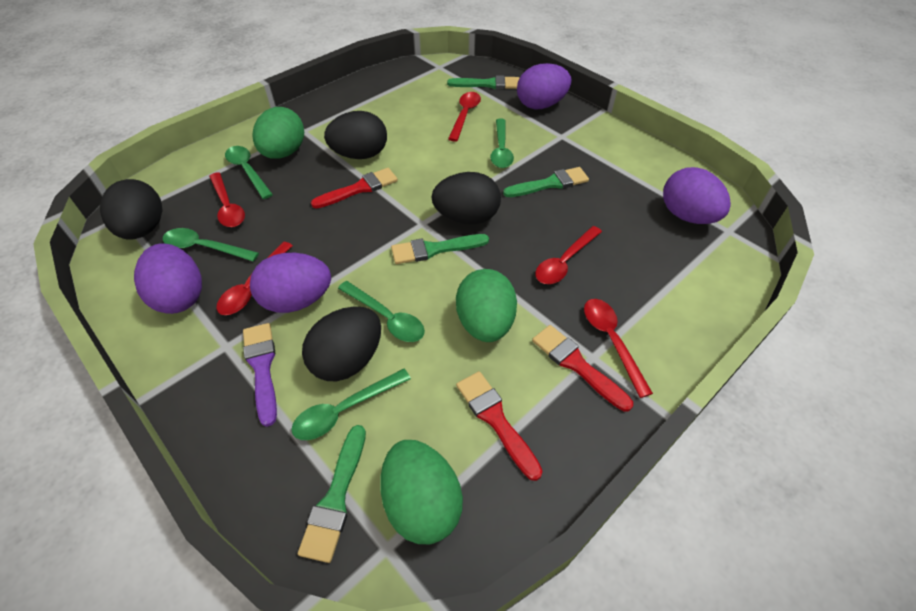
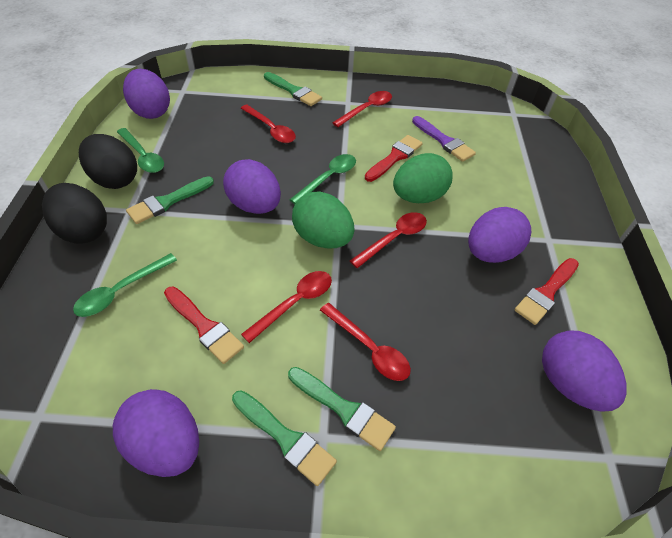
black egg: [100,179,163,240] [302,307,381,381] [324,111,387,159] [432,172,501,225] = 4 -> [42,183,107,244] [79,134,137,189] = 2
green egg: [253,107,304,159] [380,440,463,544] [456,269,517,342] = 3 -> [292,191,354,249] [393,153,453,203] = 2
green spoon: [163,228,259,262] [225,146,273,199] [291,368,411,440] [338,281,425,342] [490,119,514,168] = 5 -> [73,253,177,317] [117,128,164,173] [290,154,356,204] = 3
purple egg: [134,243,202,314] [250,253,331,313] [517,63,572,109] [663,167,731,224] = 4 -> [113,389,199,477] [123,69,170,119] [223,159,281,214] [468,207,531,263] [542,330,627,412] = 5

